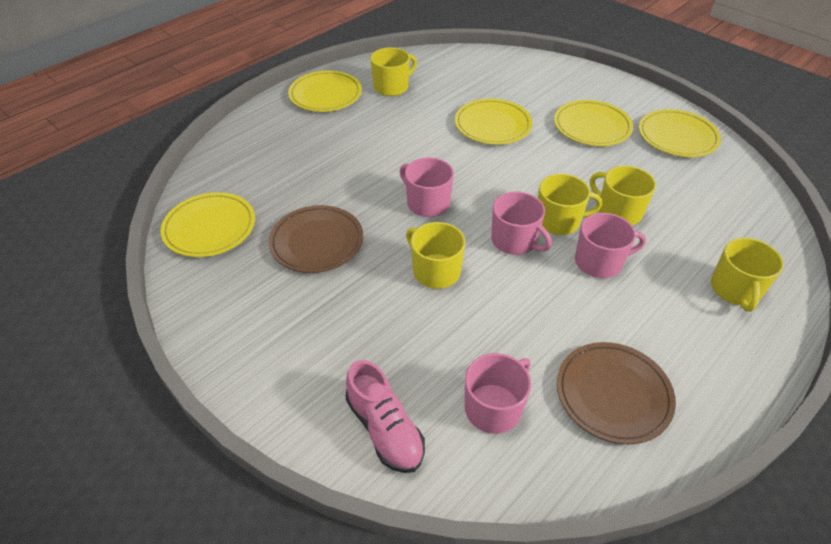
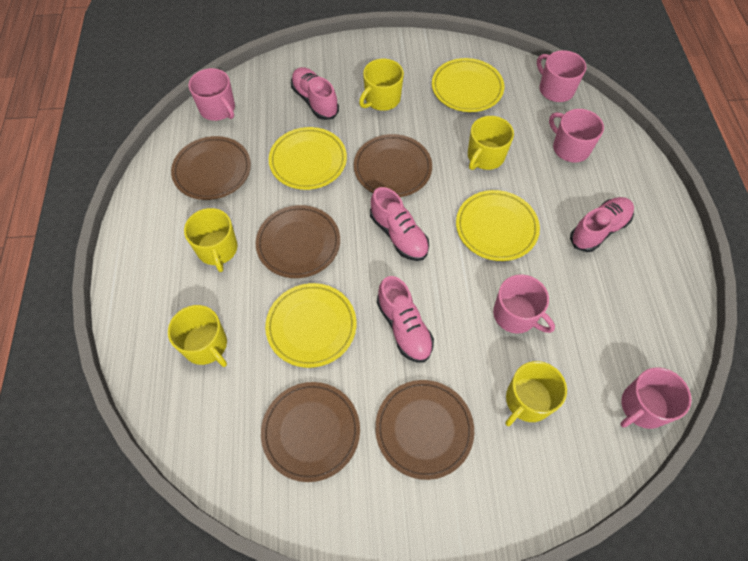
brown plate: [269,205,363,273] [557,342,676,444] = 2 -> [171,136,251,200] [256,205,340,278] [261,382,360,482] [354,134,432,197] [375,380,474,480] = 5
pink mug: [400,157,454,217] [465,353,531,434] [491,192,552,255] [575,213,646,278] = 4 -> [189,68,235,121] [493,274,555,334] [537,50,586,102] [549,109,604,163] [620,367,692,429] = 5
pink shoe: [346,360,425,473] = 1 -> [291,67,339,120] [370,187,429,261] [377,276,434,363] [570,197,634,252] = 4
yellow plate: [160,192,255,257] [288,71,362,112] [455,98,533,145] [554,100,633,146] [639,109,721,157] = 5 -> [265,283,356,368] [269,127,347,190] [432,58,504,112] [456,190,540,261] = 4

